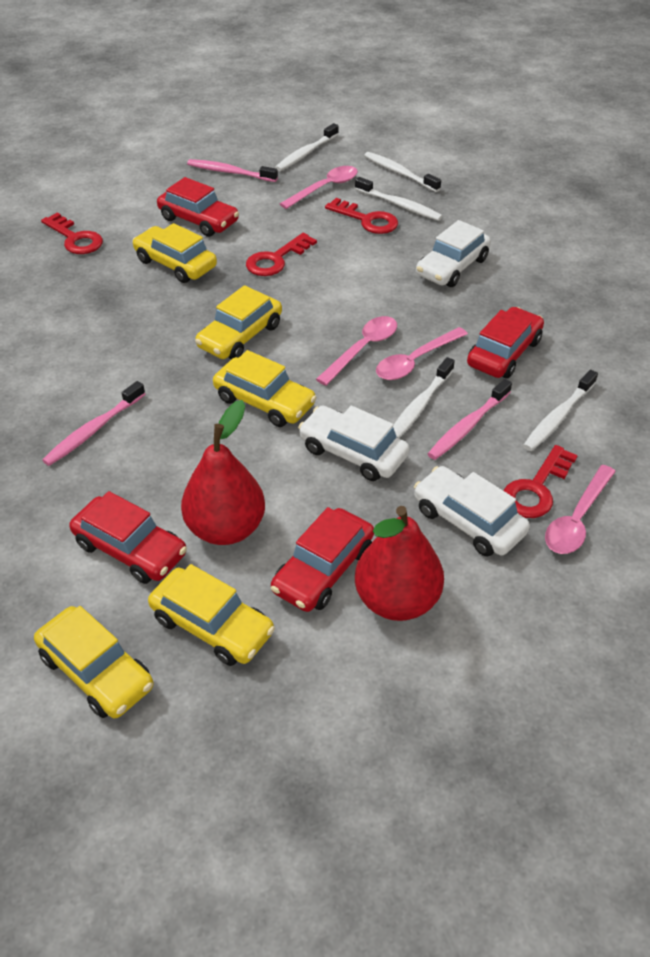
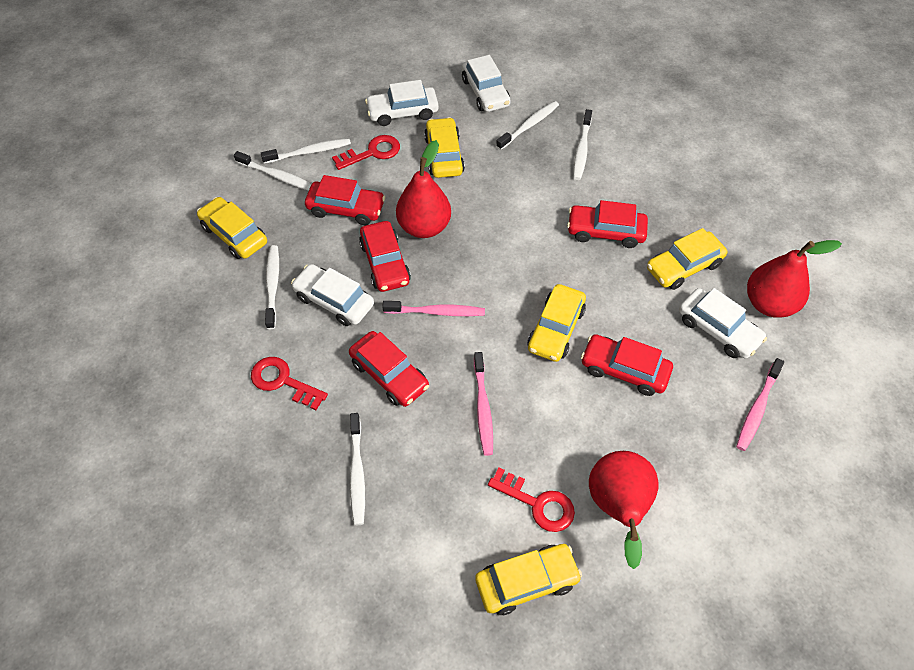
pink spoon: [280,166,358,209] [316,316,397,386] [376,327,468,380] [545,465,616,554] = 4 -> none = 0
red car: [69,491,187,584] [157,177,239,237] [271,507,374,612] [467,307,544,379] = 4 -> [305,175,385,225] [349,331,429,407] [359,221,411,292] [567,200,648,248] [581,334,673,396] = 5
red key: [41,213,103,254] [246,233,317,276] [325,198,398,234] [503,445,578,518] = 4 -> [251,357,328,410] [332,135,400,170] [488,467,575,532] = 3
red pear: [181,400,265,545] [355,506,444,621] = 2 -> [396,140,451,238] [589,451,659,569] [747,240,842,318] = 3
white car: [298,405,409,481] [414,466,530,557] [416,220,491,287] = 3 -> [291,264,374,326] [365,80,439,126] [462,55,511,112] [679,288,767,358] = 4
white toothbrush: [275,123,339,171] [355,177,443,221] [364,152,441,192] [393,357,455,438] [523,370,598,451] = 5 -> [234,151,311,191] [261,138,351,164] [265,245,279,329] [350,413,365,525] [496,101,559,150] [573,109,592,180] = 6

